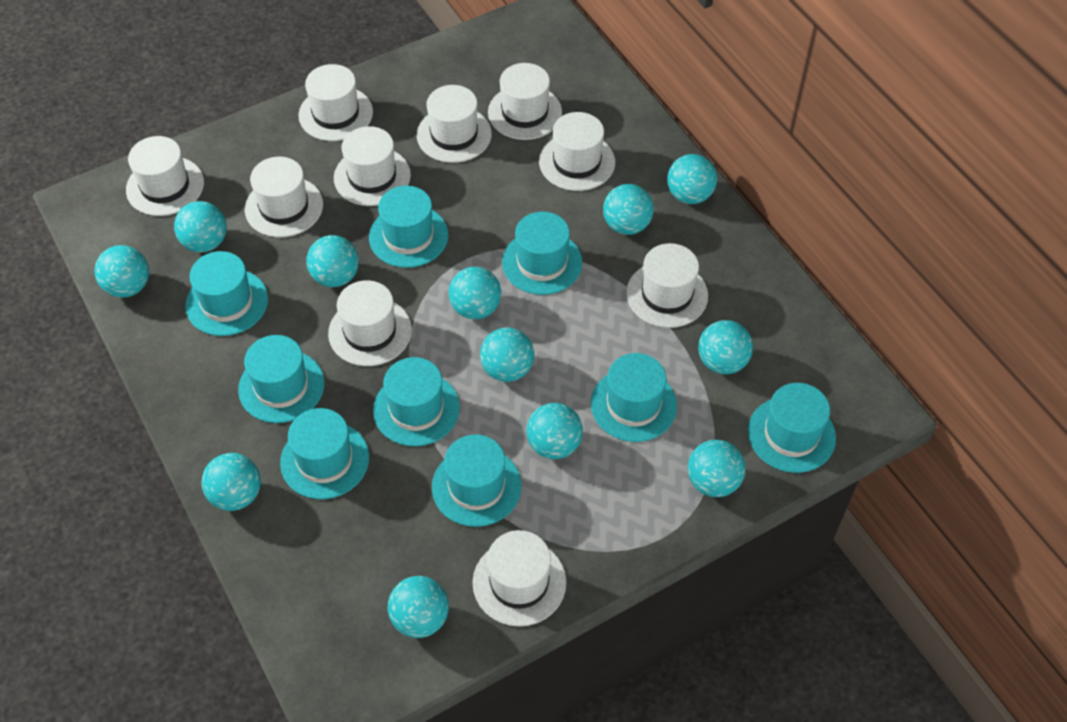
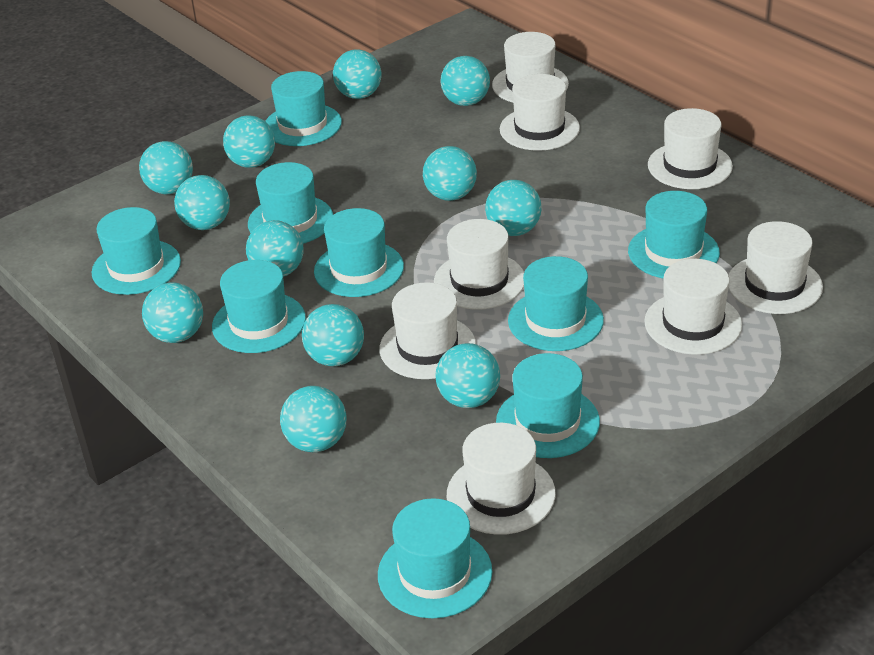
white hat: [126,136,204,216] [245,157,323,238] [298,64,373,141] [328,280,412,366] [334,126,411,206] [417,85,492,163] [473,530,566,626] [488,63,562,140] [539,112,615,191] [626,243,708,328] = 10 -> [380,282,476,379] [434,219,524,310] [447,423,556,535] [492,32,569,103] [500,74,580,151] [644,259,742,355] [648,108,733,189] [728,221,823,314] = 8

